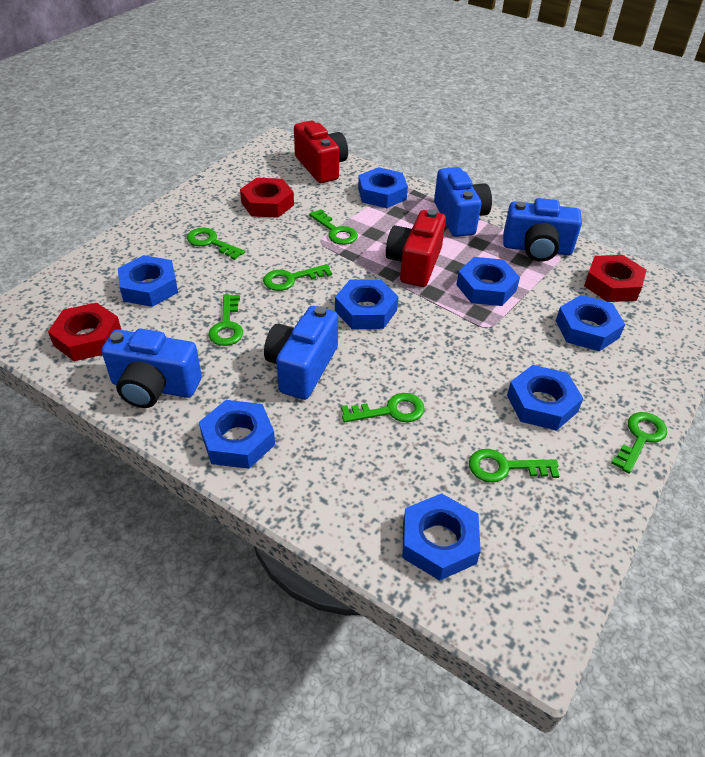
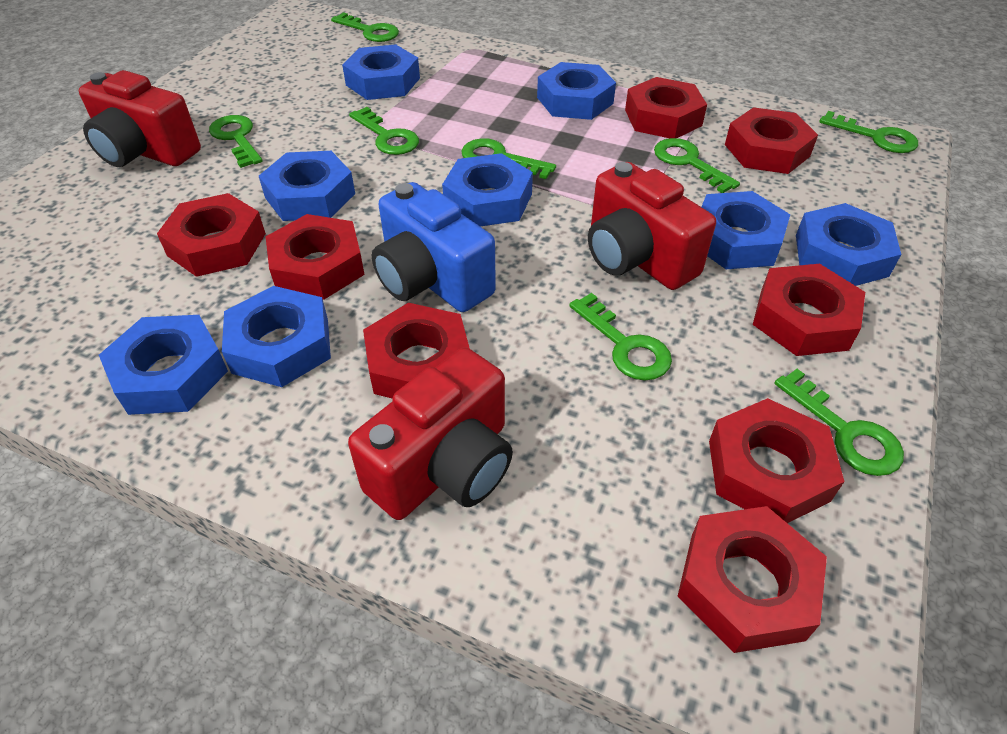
blue camera: [101,328,202,408] [264,306,338,400] [434,167,492,237] [503,198,582,261] = 4 -> [372,182,496,312] = 1
green key: [187,228,245,260] [209,294,243,346] [263,264,332,291] [309,209,358,245] [341,393,425,422] [469,449,559,482] [611,412,667,474] = 7 -> [209,115,263,168] [331,12,399,42] [349,107,419,155] [461,138,556,179] [569,293,672,380] [654,138,740,193] [774,369,904,476] [819,111,918,153] = 8
red camera: [294,121,348,183] [386,209,446,287] = 2 -> [79,70,201,167] [348,347,513,520] [588,162,716,290] = 3
red nut: [48,303,121,361] [240,178,294,218] [584,255,647,302] = 3 -> [157,193,266,277] [265,214,365,300] [363,303,470,399] [625,77,707,138] [678,506,827,653] [709,398,845,523] [725,107,818,174] [753,264,865,356] = 8

